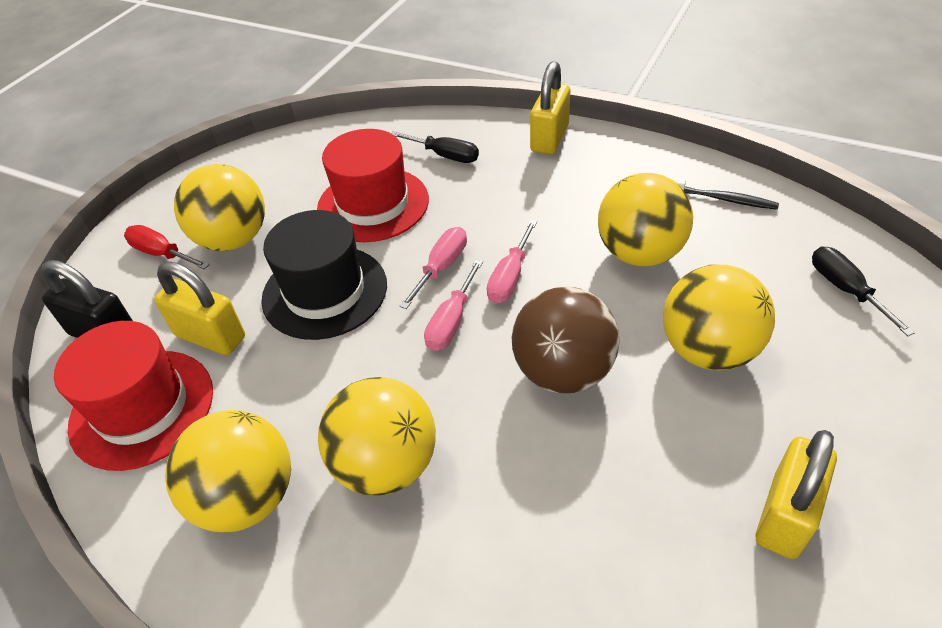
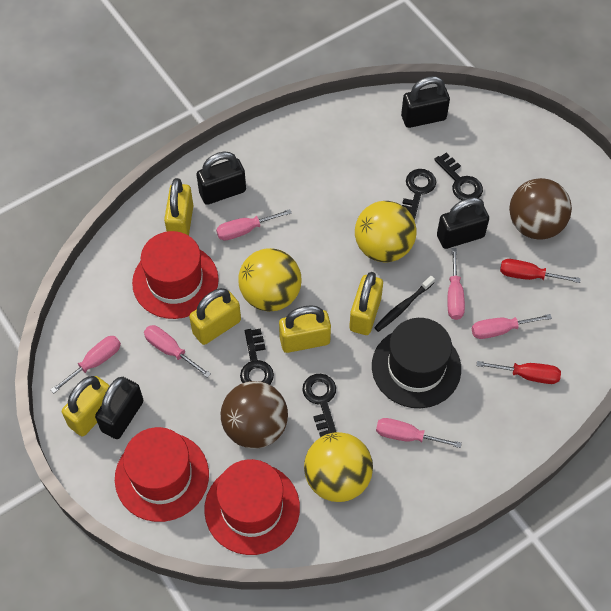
black key: none = 0 -> [240,329,274,385] [302,374,336,438] [402,169,436,220] [434,152,483,200] = 4
black padlock: [42,260,133,338] = 1 -> [95,377,144,439] [197,152,246,205] [401,76,450,128] [437,197,489,249] = 4
black screwdriver: [391,131,479,163] [812,246,915,336] = 2 -> none = 0
brown ball: [512,286,620,393] = 1 -> [221,381,288,449] [509,178,572,240] = 2
pink screwdriver: [400,227,467,309] [424,259,483,351] [487,220,537,303] = 3 -> [50,336,121,393] [144,325,211,378] [216,209,292,241] [376,418,462,448] [447,248,465,320] [472,314,552,339] = 6
red hat: [54,321,213,471] [317,129,429,242] = 2 -> [115,427,209,522] [132,231,219,319] [204,459,300,555] = 3
red screwdriver: [124,225,209,270] = 1 -> [477,361,561,384] [500,259,581,283] = 2
yellow ball: [165,410,291,532] [174,164,265,251] [318,377,436,496] [598,173,693,266] [663,265,775,371] = 5 -> [238,248,301,312] [304,432,373,502] [355,201,417,262] = 3
yellow padlock: [154,261,245,355] [530,61,570,155] [756,430,837,559] = 3 -> [62,376,109,436] [164,178,193,236] [189,288,241,345] [279,305,331,353] [349,272,383,335] = 5

